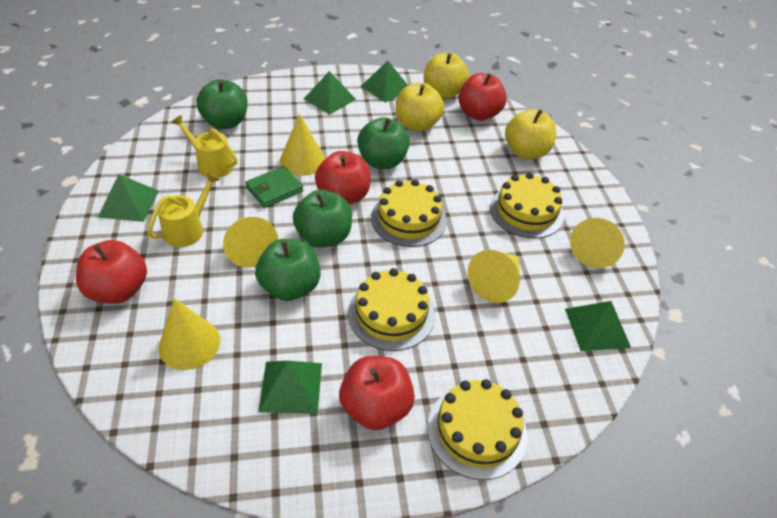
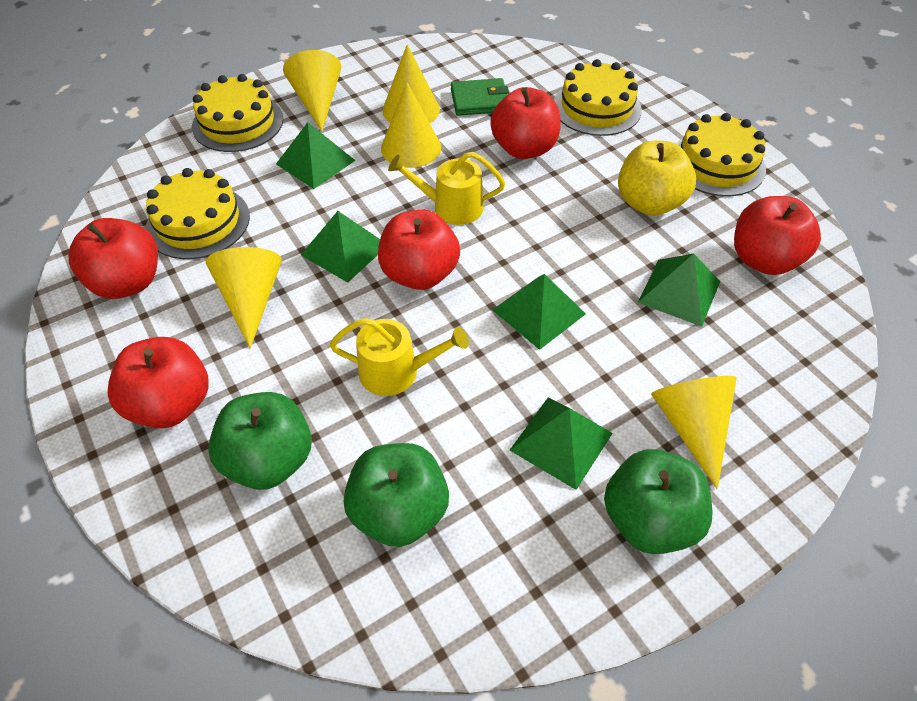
green apple: [196,79,248,129] [255,239,321,301] [293,190,352,248] [357,117,410,169] = 4 -> [208,392,312,490] [344,443,449,547] [604,449,713,554] = 3
red apple: [76,240,147,304] [315,151,370,204] [339,356,415,430] [459,73,507,121] = 4 -> [69,218,158,299] [108,337,209,429] [378,210,460,290] [490,87,561,159] [734,196,821,275] = 5
yellow apple: [396,83,444,132] [424,53,469,99] [505,109,556,159] = 3 -> [618,141,696,216] = 1

